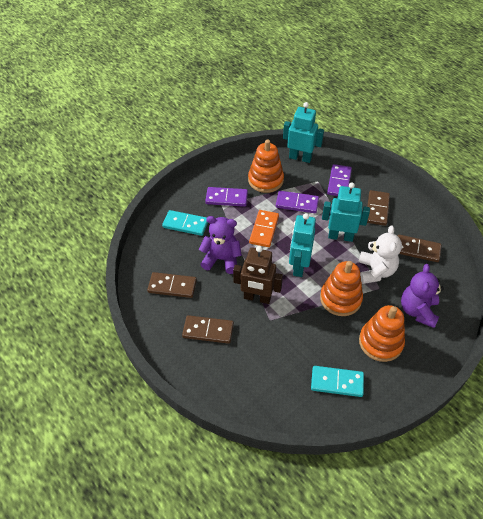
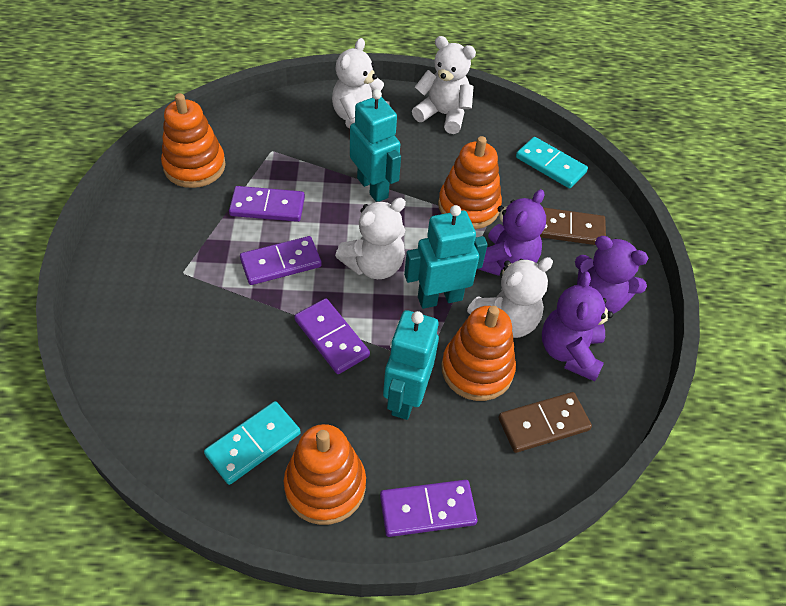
brown domino: [147,272,197,298] [182,315,234,344] [367,190,390,226] [398,234,441,262] = 4 -> [498,392,592,453] [540,207,606,245] = 2
brown robot: [233,246,283,304] = 1 -> none = 0
orange domino: [249,210,279,247] = 1 -> none = 0
orange stacking toy: [248,140,284,193] [320,261,363,316] [359,305,405,362] = 3 -> [161,93,226,188] [284,424,366,525] [438,136,502,229] [441,306,516,401] = 4
purple domino: [205,187,248,207] [276,191,319,213] [327,164,352,196] = 3 -> [229,186,305,222] [240,236,322,285] [294,298,370,374] [380,480,477,537] = 4
purple teddy bear: [199,216,242,274] [401,264,444,328] = 2 -> [478,189,546,276] [542,271,613,381] [575,236,649,314] = 3
white teddy bear: [358,225,402,284] = 1 -> [332,38,390,129] [335,198,406,279] [412,36,476,134] [467,257,553,338] = 4

